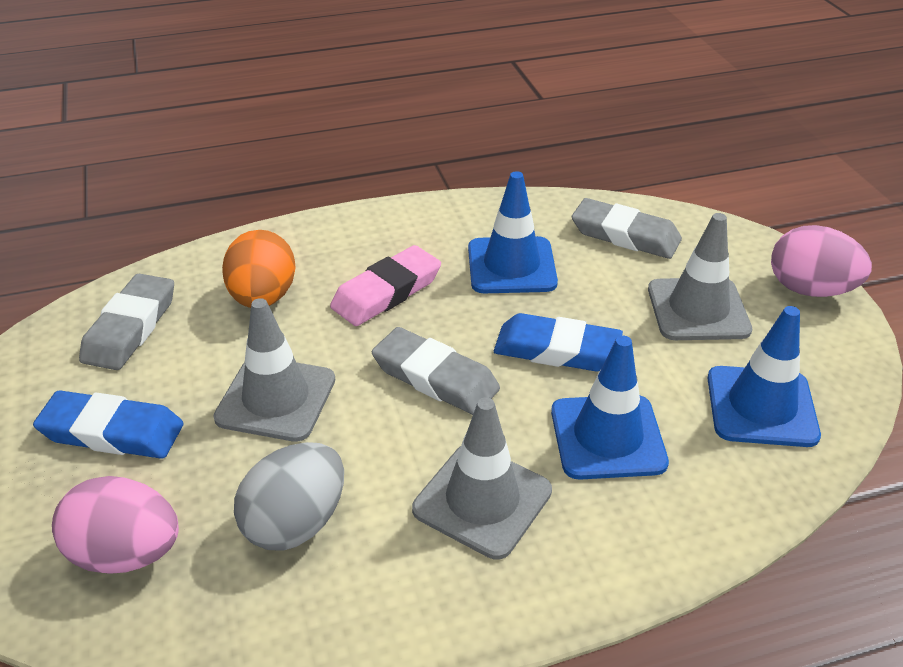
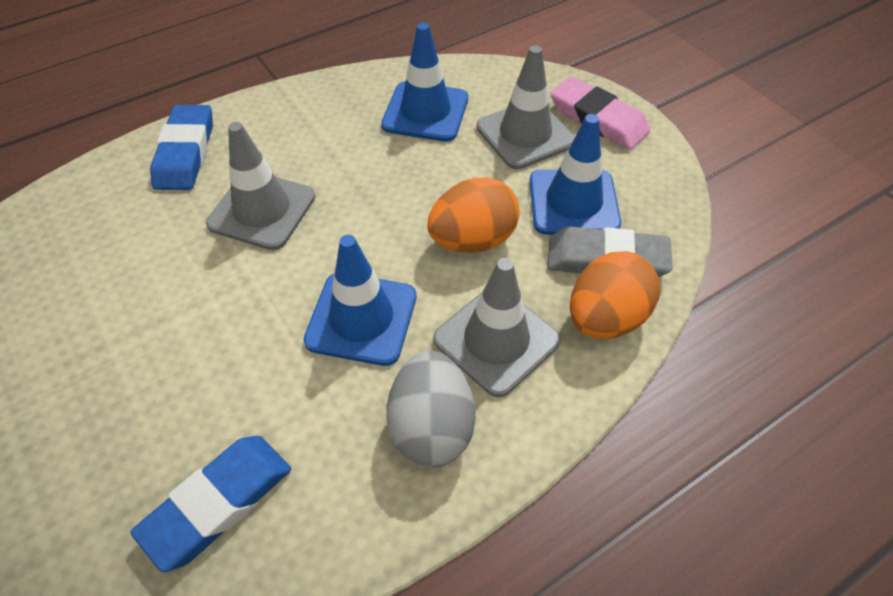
grey eraser: [79,274,174,370] [372,327,500,415] [572,198,682,259] = 3 -> [548,226,673,277] = 1
orange egg: [222,230,296,308] = 1 -> [427,177,520,253] [570,251,660,339] = 2
pink egg: [52,476,179,574] [771,225,872,297] = 2 -> none = 0

